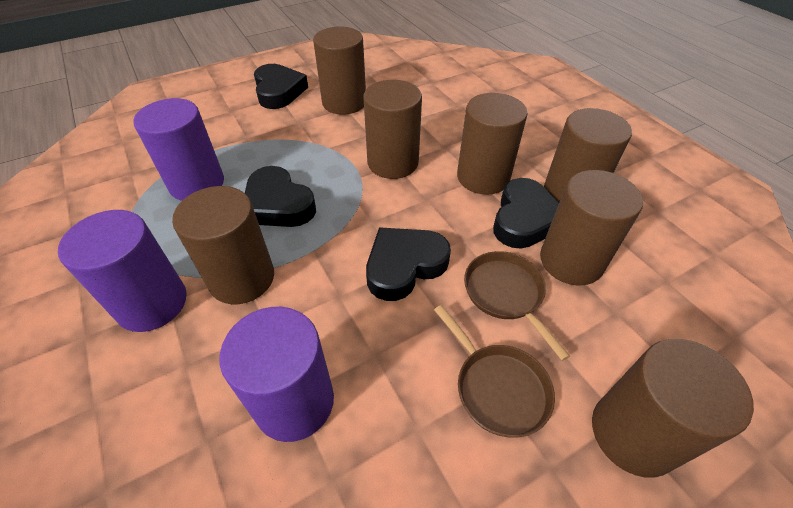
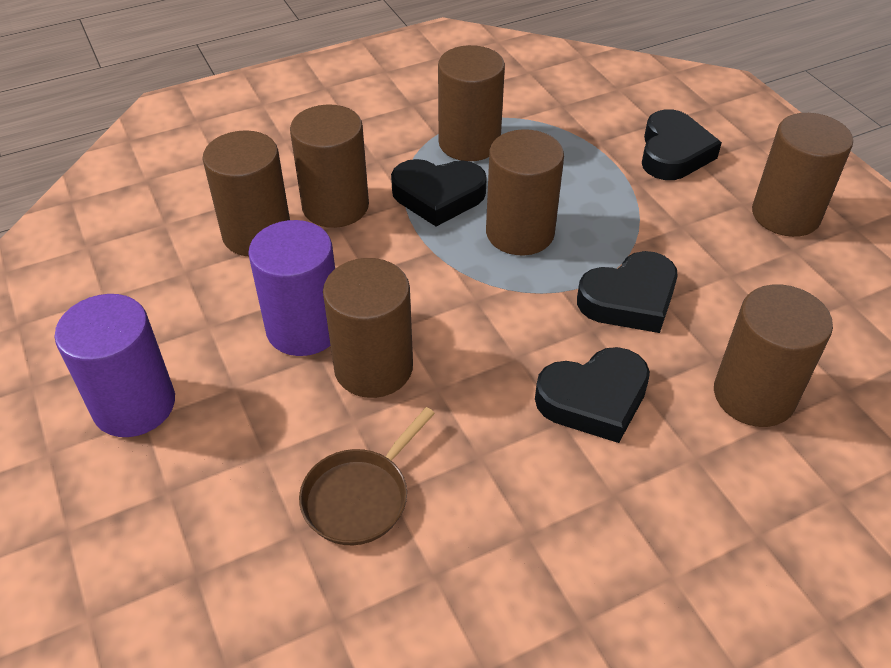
brown pan: [434,305,555,438] [464,251,570,361] = 2 -> [299,407,435,545] = 1
purple cylinder: [58,210,187,332] [133,98,224,201] [220,307,334,442] = 3 -> [55,294,175,437] [248,220,335,356] = 2

